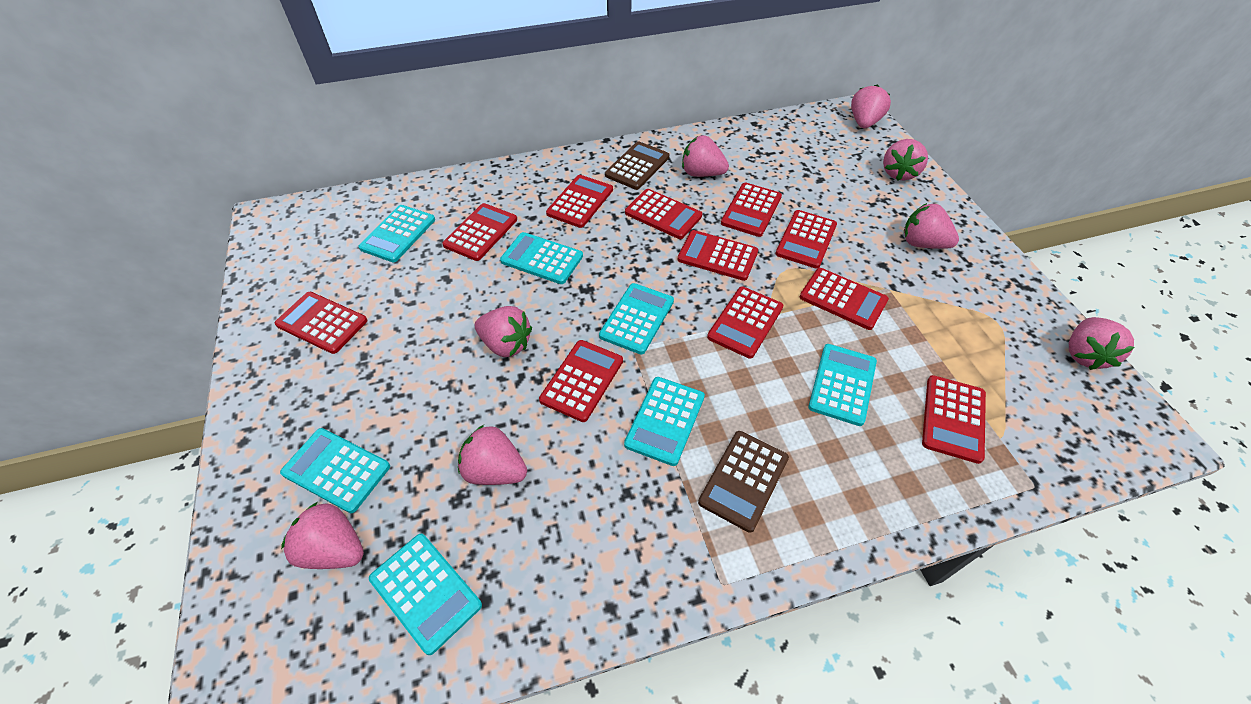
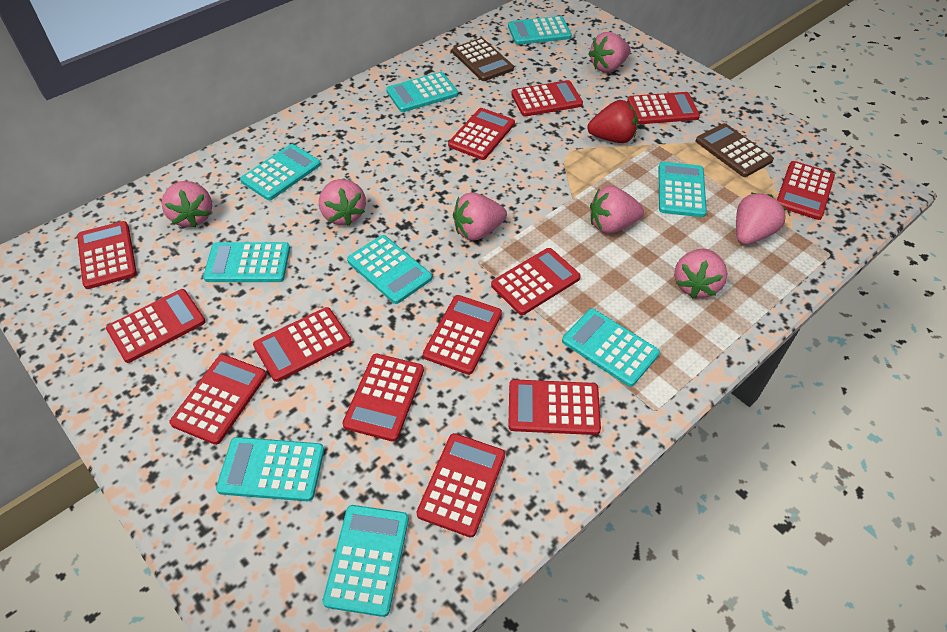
pink strawberry: [281,502,364,569] [458,425,527,485] [475,306,532,357] [682,135,729,177] [851,85,891,128] [883,139,928,181] [904,203,959,249] [1069,317,1135,370] = 8 -> [161,181,212,228] [319,179,366,226] [453,192,507,241] [589,32,630,73] [590,186,644,234] [674,249,727,299] [736,193,787,244] = 7
red calculator: [275,292,367,354] [442,203,517,261] [539,340,623,422] [546,175,613,228] [625,189,702,239] [678,230,758,281] [707,286,783,359] [721,183,782,237] [775,210,837,269] [800,268,889,330] [922,375,986,464] = 11 -> [77,221,137,289] [106,289,206,363] [170,354,267,445] [253,307,352,382] [343,354,424,442] [416,433,505,538] [423,295,502,375] [448,108,515,160] [491,248,581,315] [508,379,601,435] [511,80,583,116] [627,92,700,124] [777,161,835,220] = 13
red strawberry: none = 0 -> [587,100,638,143] = 1
turquoise calculator: [280,428,390,513] [358,205,435,262] [369,534,482,655] [500,232,583,284] [599,283,674,354] [624,377,705,466] [808,344,877,426] = 7 -> [203,242,290,282] [216,437,324,501] [240,144,321,201] [323,505,409,617] [347,235,432,304] [386,72,458,112] [508,16,572,45] [562,308,660,387] [658,162,707,217] = 9

